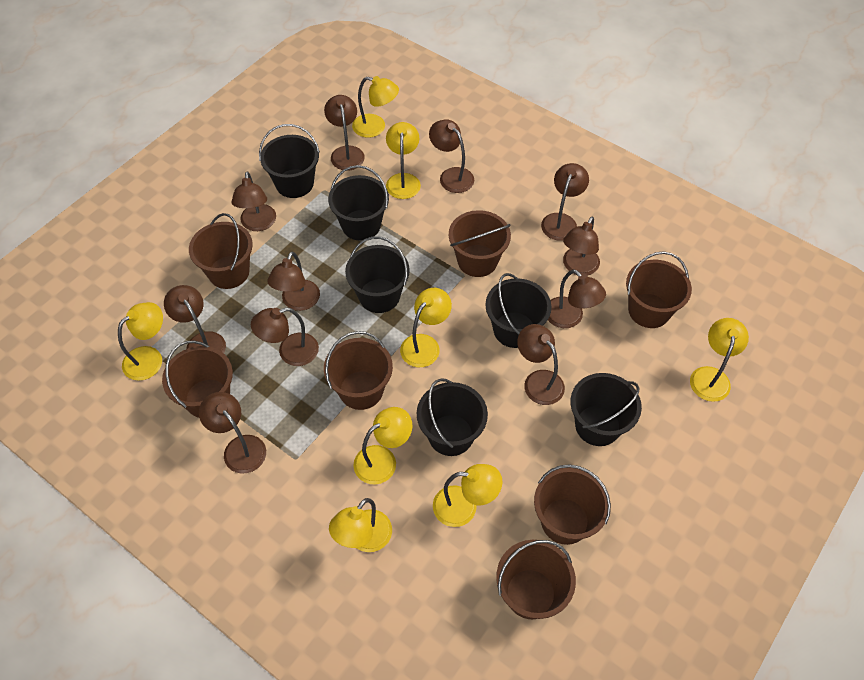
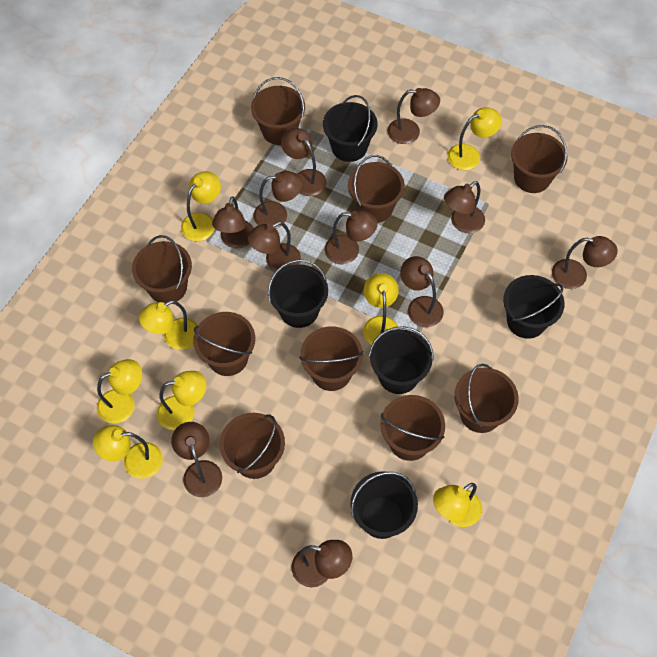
black bucket: [259,124,320,198] [328,165,389,241] [345,236,410,313] [417,378,488,456] [485,273,551,348] [571,373,642,446] = 6 -> [268,259,328,328] [323,95,378,162] [350,471,418,539] [369,326,434,394] [503,275,565,339] = 5
brown bucket: [162,341,233,418] [189,213,253,289] [324,331,393,410] [449,210,511,277] [496,540,576,619] [534,464,611,545] [626,251,692,328] = 7 -> [132,235,192,303] [193,312,255,376] [220,413,285,479] [251,77,305,145] [299,326,364,391] [348,155,405,223] [380,395,445,461] [454,364,519,433] [511,125,567,193] = 9

